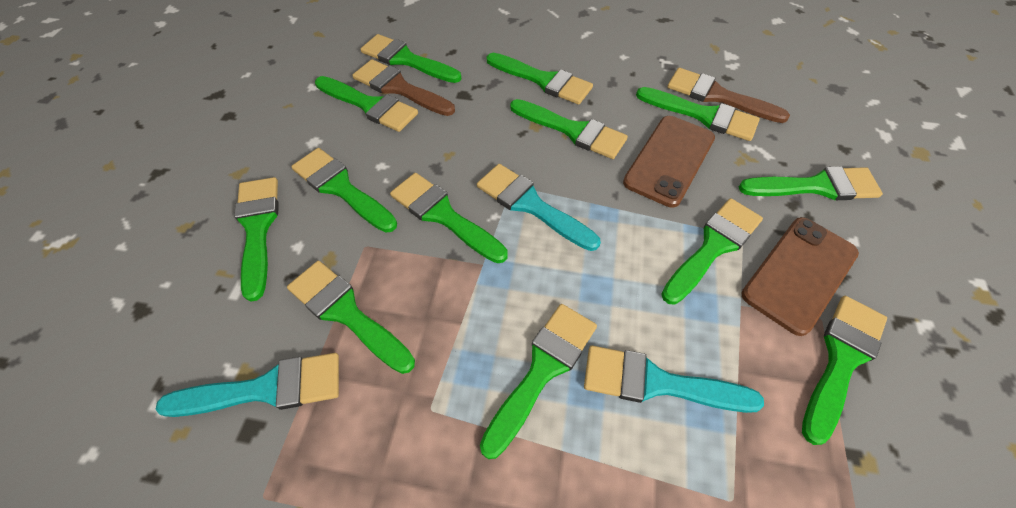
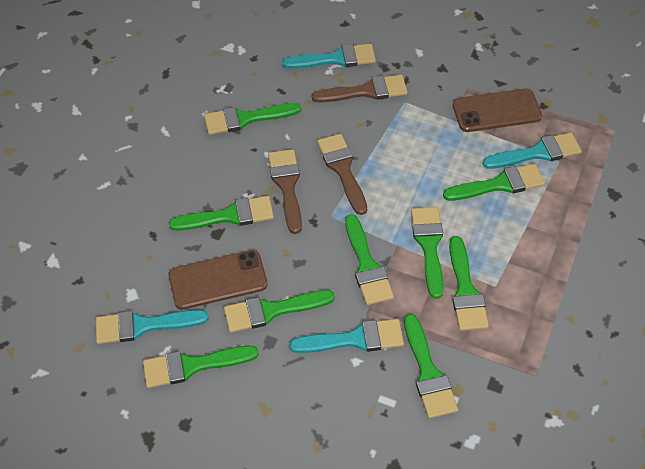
brown brush: [353,59,455,116] [667,68,790,123] = 2 -> [268,149,302,234] [312,75,408,103] [317,134,367,215] = 3
green brush: [234,177,279,302] [287,261,415,374] [291,148,397,233] [315,76,418,132] [361,34,461,83] [390,173,508,263] [480,304,597,459] [487,53,593,105] [510,99,628,159] [636,87,760,141] [661,198,763,305] [739,166,883,200] [802,296,887,445] = 13 -> [143,346,259,388] [168,196,274,231] [204,103,301,135] [224,290,335,333] [345,214,394,305] [404,314,458,418] [411,207,443,299] [443,163,545,201] [449,236,489,331] = 9
turquoise brush: [155,353,339,417] [477,164,601,251] [584,346,764,413] = 3 -> [96,310,208,344] [282,44,376,69] [289,319,404,353] [482,132,582,169] = 4

